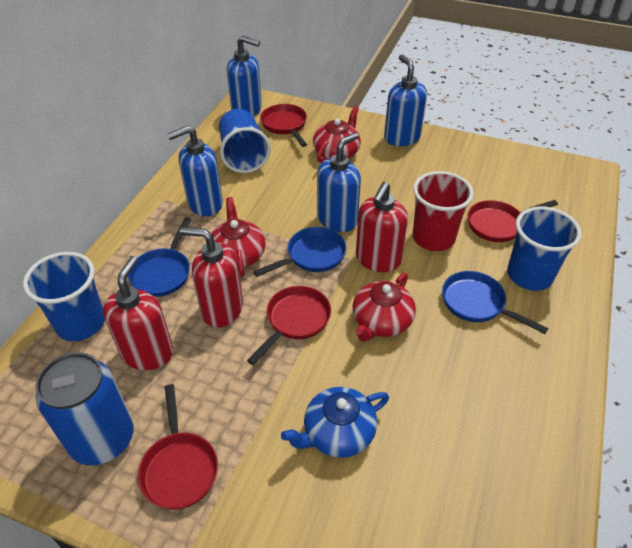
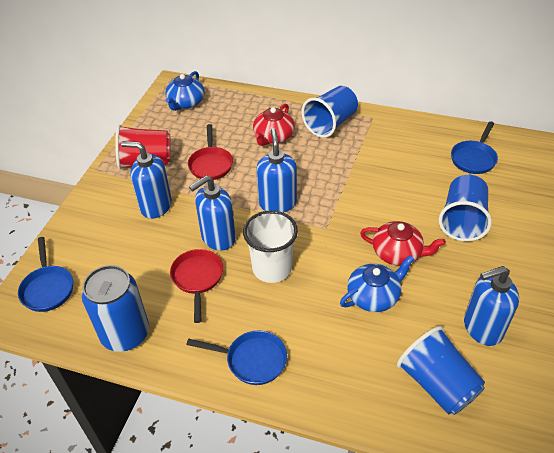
blue teapot: [281,387,389,458] = 1 -> [165,71,205,111] [340,255,414,312] = 2
red pan: [138,384,218,510] [247,286,331,365] [260,104,307,147] [467,200,558,242] = 4 -> [170,249,223,323] [188,124,233,180] = 2
red soap dispenser: [103,256,173,370] [180,227,243,328] [356,182,408,272] = 3 -> none = 0
red teapot: [211,197,265,276] [313,106,361,163] [353,273,416,342] = 3 -> [253,104,295,146] [360,221,446,265] = 2
white cup: none = 0 -> [243,210,298,283] = 1

